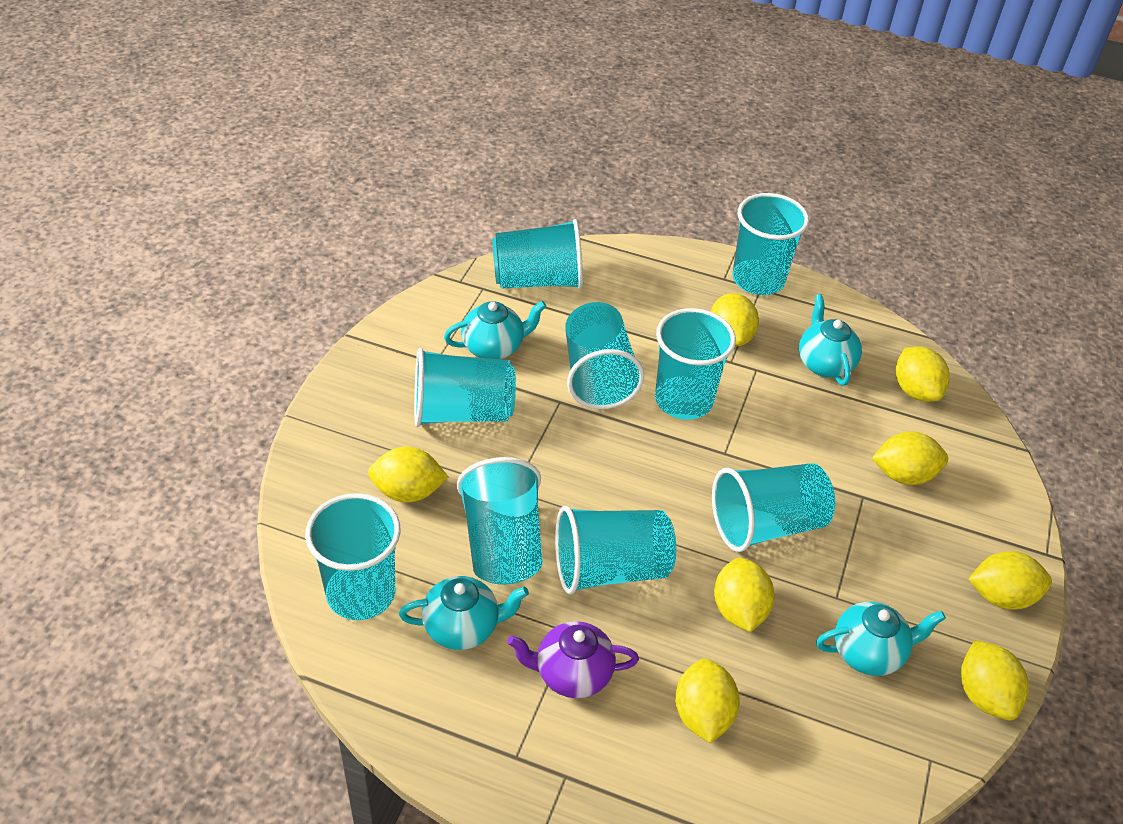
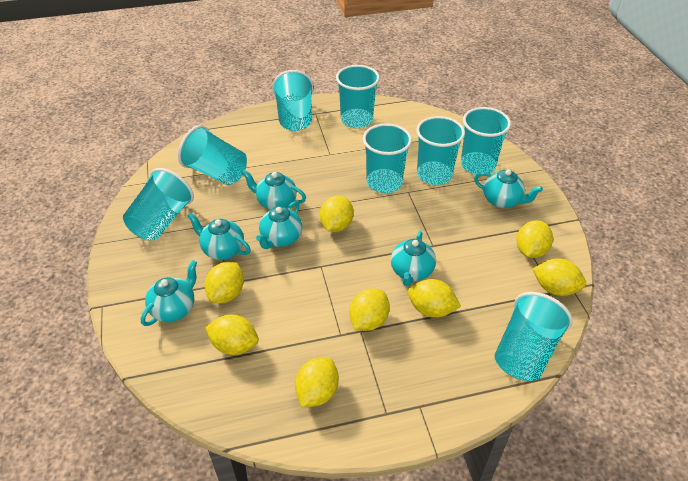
purple teapot: [508,621,639,698] = 1 -> none = 0
turquoise cup: [305,493,400,620] [414,348,516,427] [457,457,542,585] [492,219,583,289] [555,506,676,594] [565,302,644,409] [655,308,736,420] [712,463,835,552] [733,193,809,295] = 9 -> [123,168,194,240] [178,125,247,185] [272,70,313,131] [336,65,380,128] [363,123,412,193] [416,116,465,185] [461,107,511,174] [494,292,573,381] = 8
turquoise teapot: [399,576,529,650] [444,301,546,359] [799,294,862,386] [816,602,946,676] = 4 -> [141,260,197,326] [187,213,251,260] [242,170,306,210] [256,201,302,249] [391,231,436,286] [474,170,543,208] = 6

